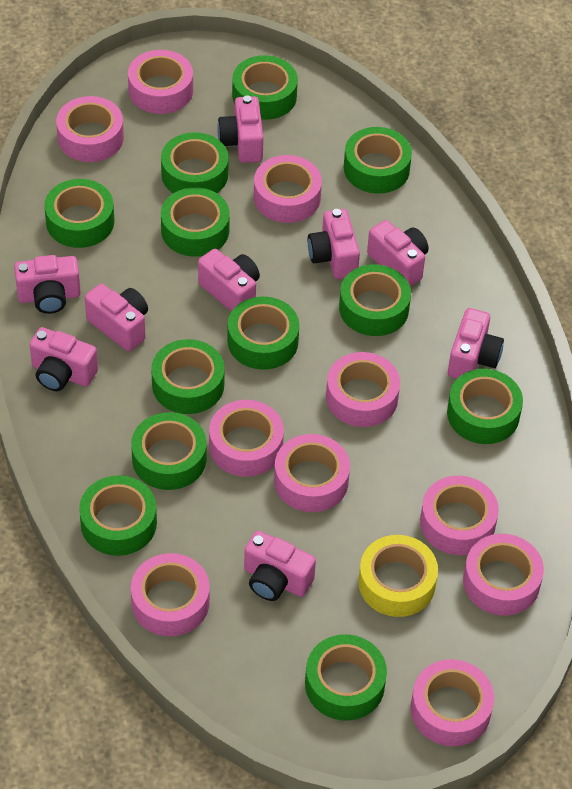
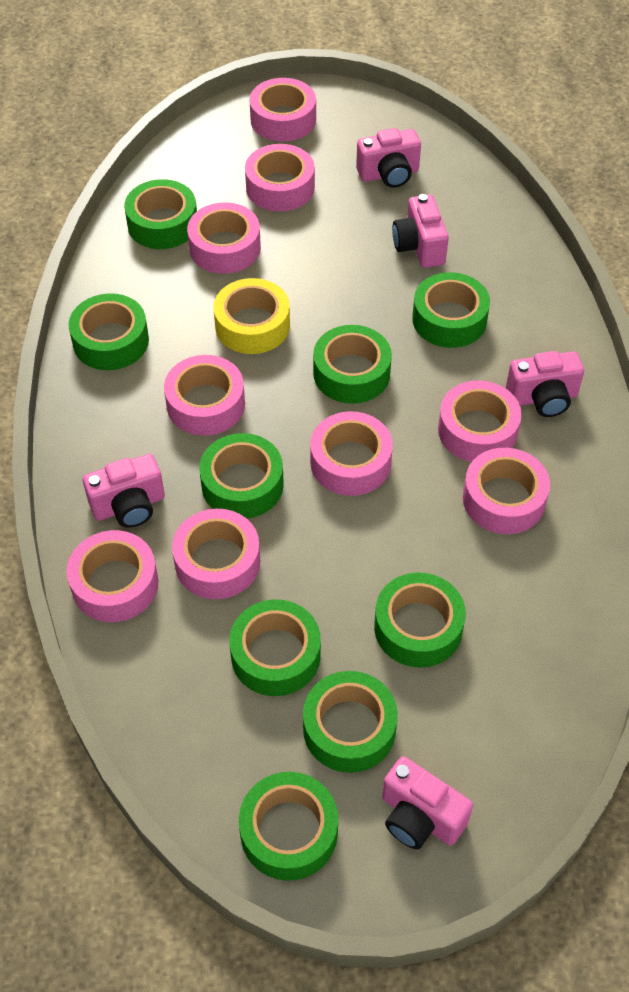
green tape: [44,179,114,248] [79,475,157,556] [131,412,206,490] [151,339,225,414] [161,132,228,193] [161,187,230,257] [227,296,299,370] [232,55,298,120] [305,635,387,721] [339,264,411,336] [344,127,412,194] [447,369,523,444] = 12 -> [69,293,149,370] [124,179,197,249] [199,433,284,519] [229,599,321,696] [239,772,338,881] [303,671,398,773] [313,325,392,404] [374,573,466,668] [412,272,490,348] = 9
pink camera: [14,255,81,314] [30,327,98,391] [85,284,148,352] [198,249,260,312] [217,96,264,163] [244,531,316,601] [308,209,360,279] [367,220,429,286] [448,308,504,379] = 9 -> [83,454,165,528] [356,128,421,188] [382,756,473,849] [392,194,449,268] [506,351,584,417] = 5
pink tape: [56,96,124,162] [128,50,193,114] [131,553,210,636] [209,400,284,477] [254,155,322,223] [274,434,350,512] [326,352,400,427] [411,659,494,746] [420,476,499,555] [463,534,544,616] = 10 -> [67,530,158,622] [164,355,245,436] [172,509,260,599] [187,202,261,274] [245,144,315,212] [249,78,316,142] [310,411,393,496] [438,380,522,462] [463,448,550,534] = 9

